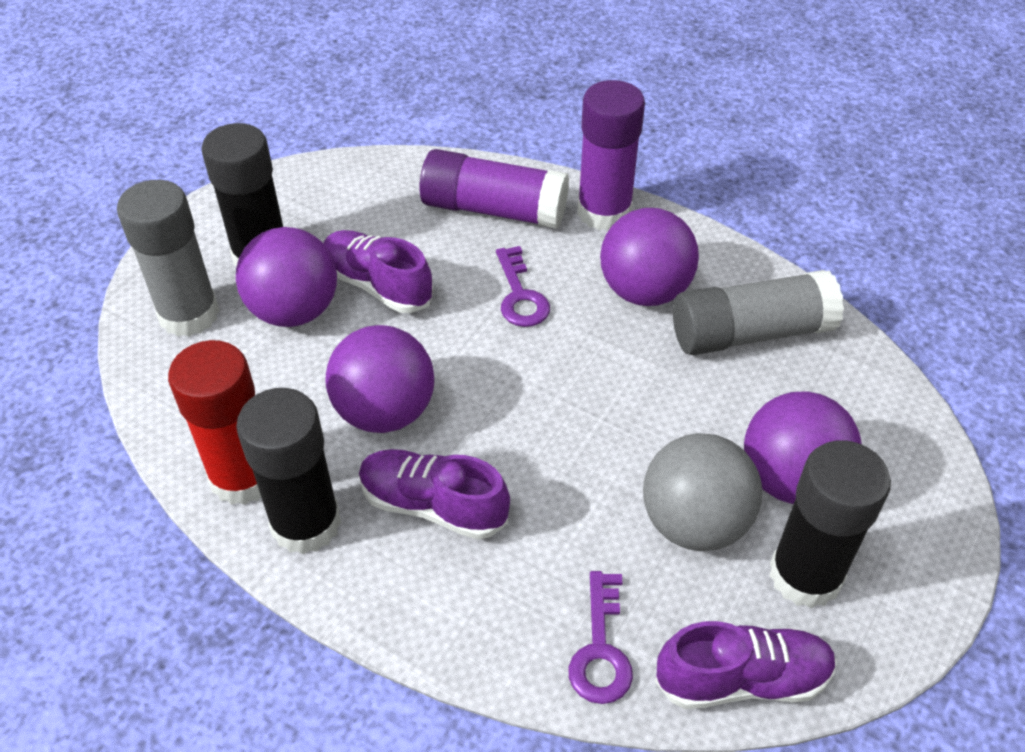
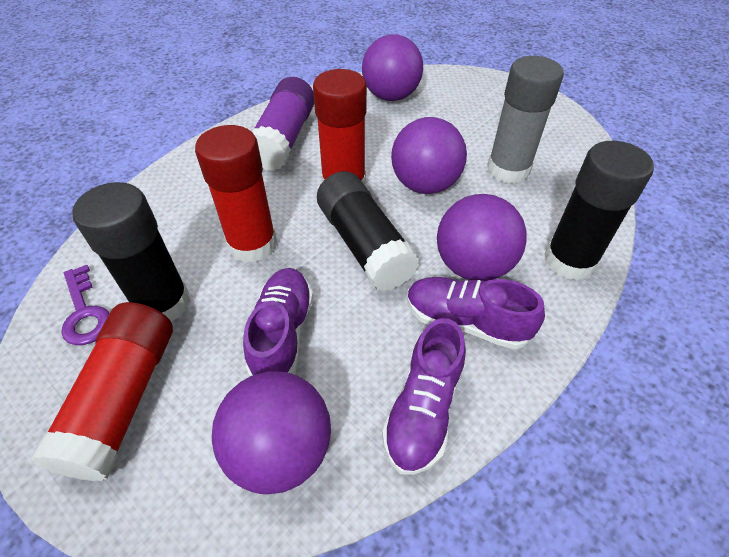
grey ball: [643,433,762,551] = 1 -> none = 0
grey glue stick: [117,180,220,337] [673,270,844,355] = 2 -> [487,56,564,184] = 1
purple glue stick: [419,149,569,229] [577,80,645,231] = 2 -> [252,77,314,171] = 1
purple key: [496,246,550,327] [569,571,633,704] = 2 -> [61,265,110,345] = 1
red glue stick: [168,340,261,505] = 1 -> [31,302,173,481] [195,125,277,263] [313,69,367,185] = 3

